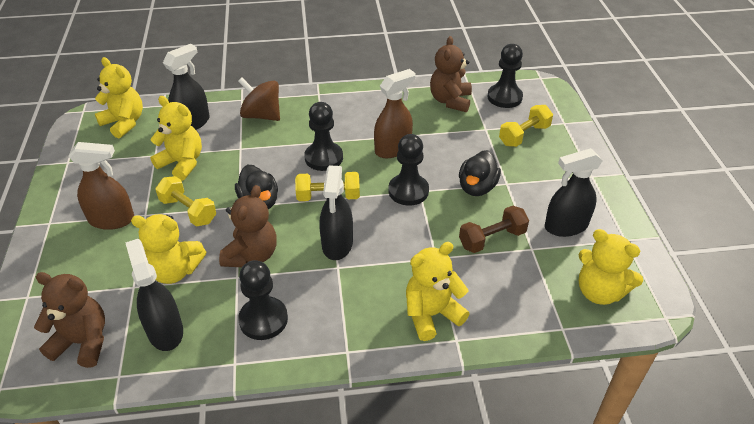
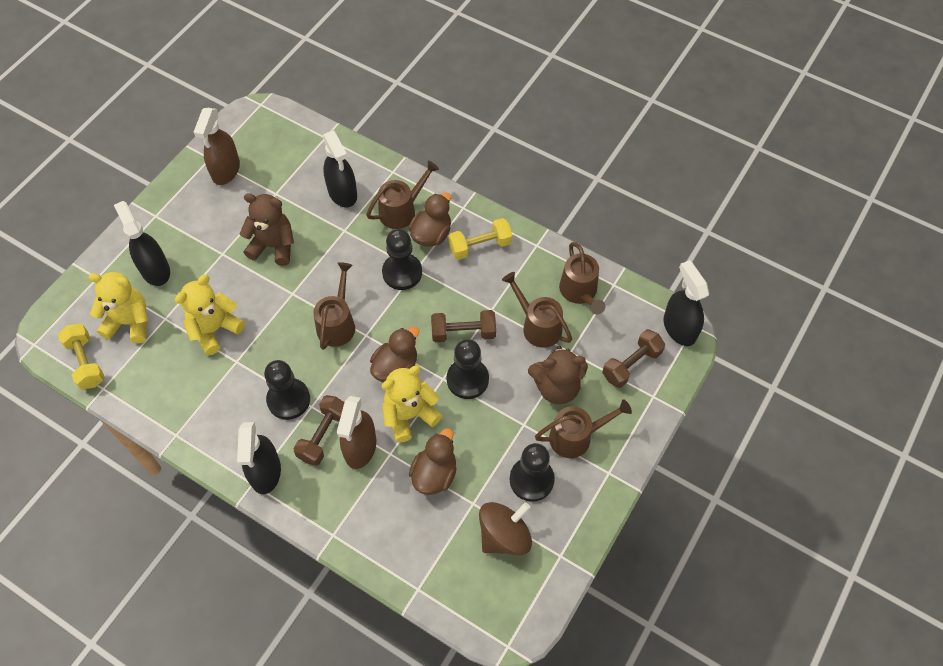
black duck: [235,165,278,209] [459,150,501,196] = 2 -> none = 0
brown duck: none = 0 -> [370,327,419,382] [408,192,451,247] [409,428,457,495] = 3
brown dumbbell: [459,206,529,253] = 1 -> [293,395,344,466] [431,310,496,342] [602,329,665,388] = 3
brown teddy bear: [34,272,105,368] [219,185,277,267] [430,36,472,112] = 3 -> [240,193,294,266] [528,346,588,404] = 2
brown watering can: none = 0 -> [313,262,355,350] [366,161,439,229] [502,272,572,348] [535,399,632,458] [559,242,606,314] = 5
yellow dumbbell: [155,176,216,226] [295,172,360,201] [499,105,553,147] = 3 -> [58,324,105,389] [448,218,512,260] = 2
yellow teddy bear: [95,57,143,138] [131,214,206,284] [150,96,202,181] [406,242,470,341] [579,229,643,305] = 5 -> [88,272,148,343] [175,275,245,355] [382,365,442,443] = 3

